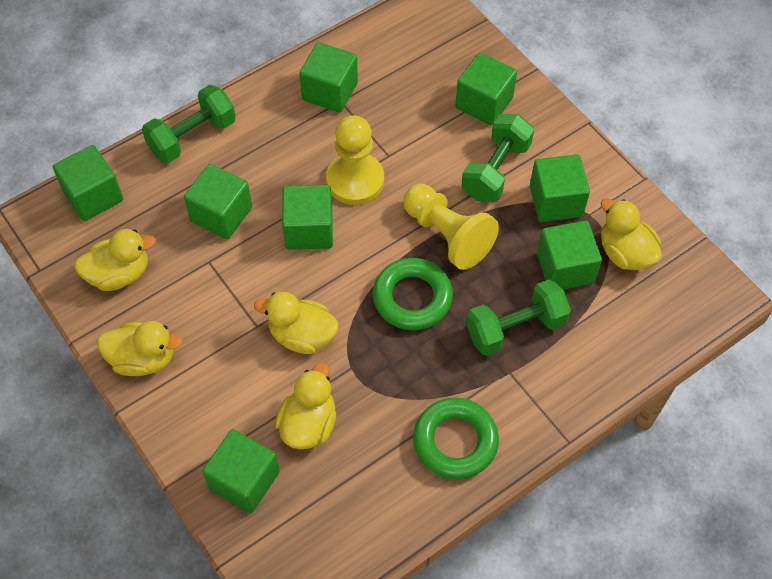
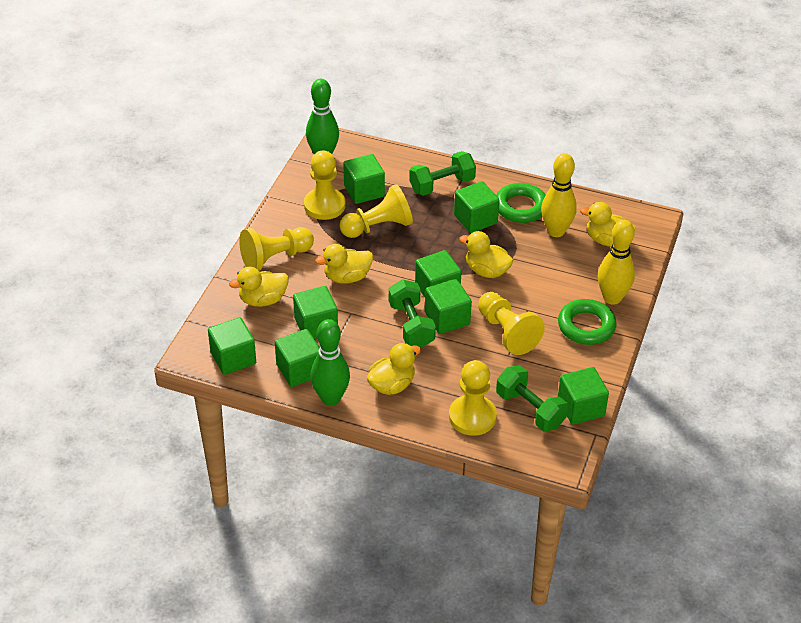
green bowling pin: none = 0 -> [306,79,339,154] [311,319,350,406] = 2
yellow bowling pin: none = 0 -> [541,153,577,237] [598,220,635,305] = 2
yellow pawn: [326,115,384,205] [403,184,499,270] = 2 -> [239,227,314,271] [304,151,345,220] [340,184,413,238] [449,360,497,436] [478,292,545,355] = 5

